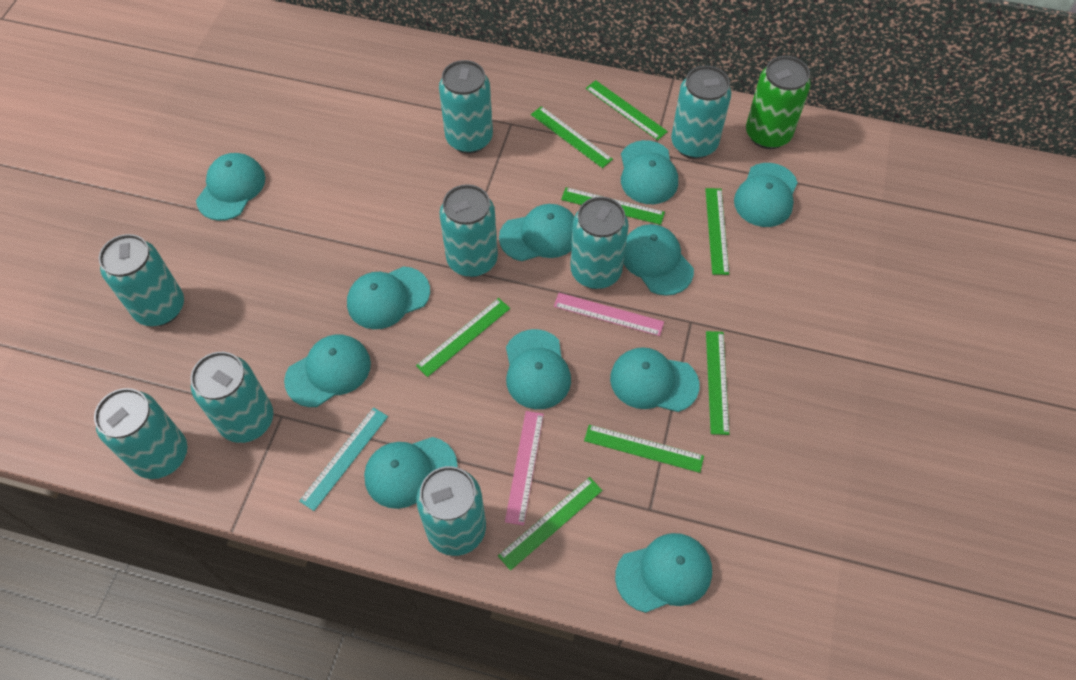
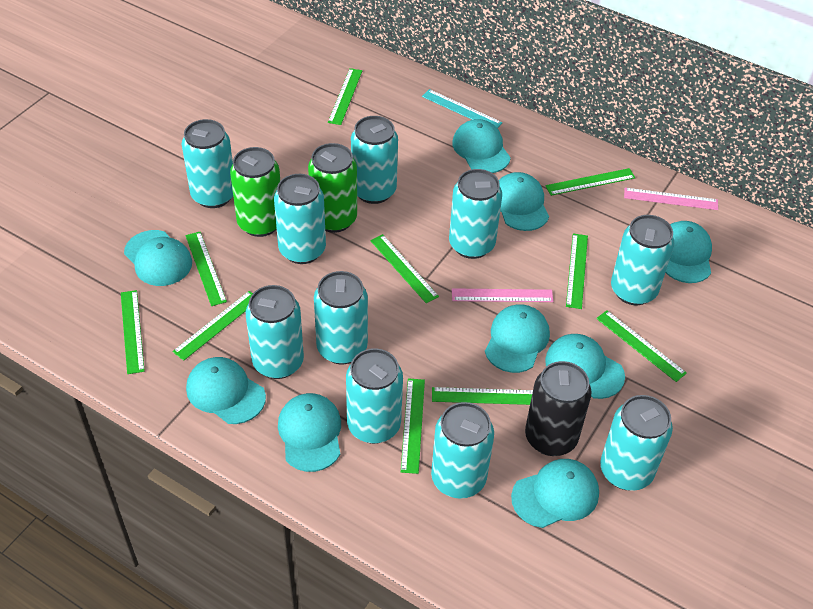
black can: none = 0 -> [525,361,591,456] = 1
green can: [746,56,811,149] = 1 -> [230,147,280,237] [308,143,357,233] = 2
green ruler: [416,298,510,377] [498,477,603,570] [531,106,613,168] [561,187,665,225] [584,425,704,473] [586,80,668,140] [705,188,729,275] [706,331,729,435] = 8 -> [121,290,145,374] [172,291,253,361] [185,232,227,306] [328,68,362,125] [370,234,439,303] [401,378,425,474] [432,387,533,405] [545,168,635,196] [566,233,588,309] [596,310,687,382] = 10
turquoise can: [94,388,187,479] [99,234,184,326] [190,352,273,443] [416,466,486,556] [439,60,493,154] [440,184,498,277] [570,197,629,289] [671,66,731,159] = 8 -> [182,119,233,208] [246,285,304,379] [274,174,326,264] [314,271,368,365] [346,348,403,444] [351,116,398,204] [431,402,494,499] [449,169,502,259] [600,395,673,491] [611,215,674,305] = 10
turquoise cap: [196,153,265,221] [284,334,371,407] [347,266,430,329] [364,437,458,509] [499,204,574,261] [506,329,571,409] [610,347,700,412] [615,533,712,613] [621,140,678,204] [623,224,694,296] [734,163,798,227] = 11 -> [124,230,192,286] [186,357,266,424] [278,393,341,472] [452,119,511,173] [485,304,550,373] [499,172,549,231] [511,459,599,528] [545,334,625,399] [665,221,712,283] = 9

